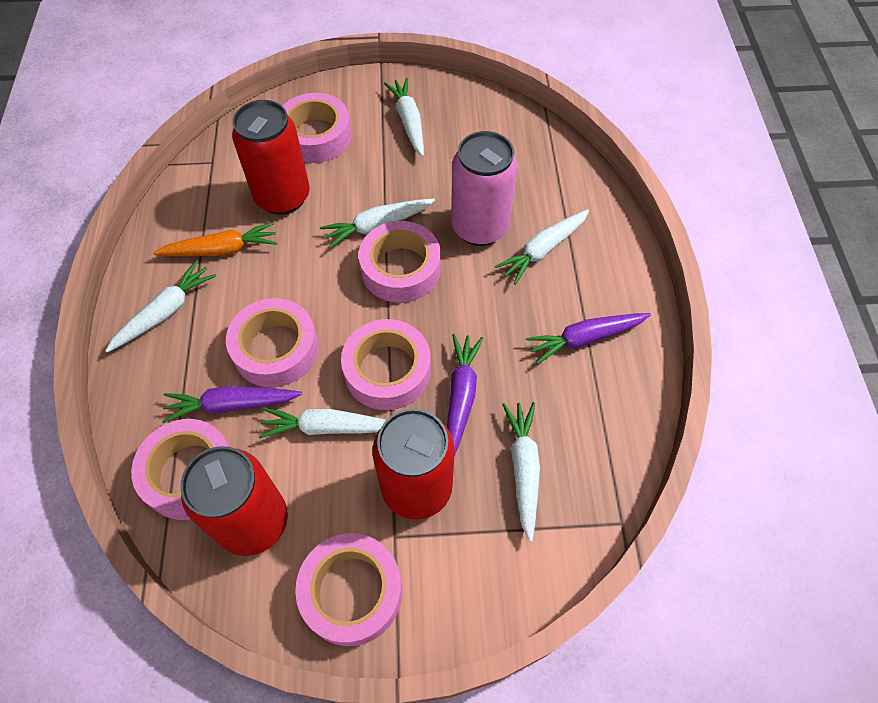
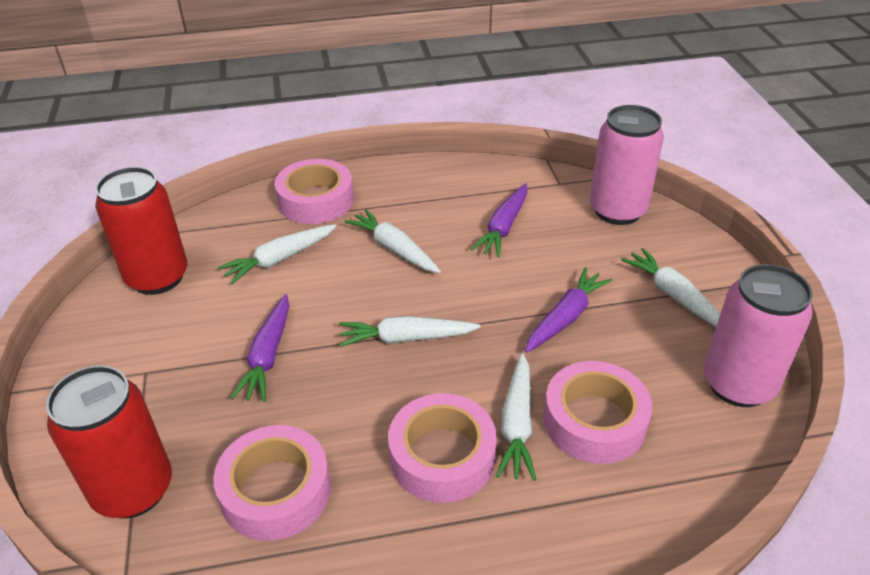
orange carrot: [153,222,277,256] = 1 -> none = 0
pink can: [451,131,518,246] = 1 -> [590,105,664,225] [704,264,813,407] = 2
pink tape: [131,419,231,520] [226,298,319,387] [283,93,352,163] [295,533,402,646] [341,319,431,410] [358,221,441,303] = 6 -> [213,425,331,541] [274,159,354,224] [388,393,497,503] [544,361,652,464] = 4
red can: [180,446,288,556] [232,100,310,215] [372,409,455,520] = 3 -> [46,365,172,519] [95,167,187,295] = 2
white carrot: [105,260,216,352] [259,407,386,438] [320,198,435,248] [384,78,424,157] [495,209,589,285] [502,402,540,542] = 6 -> [218,224,336,284] [339,316,481,347] [345,209,441,273] [496,353,536,481] [621,248,720,327] = 5

